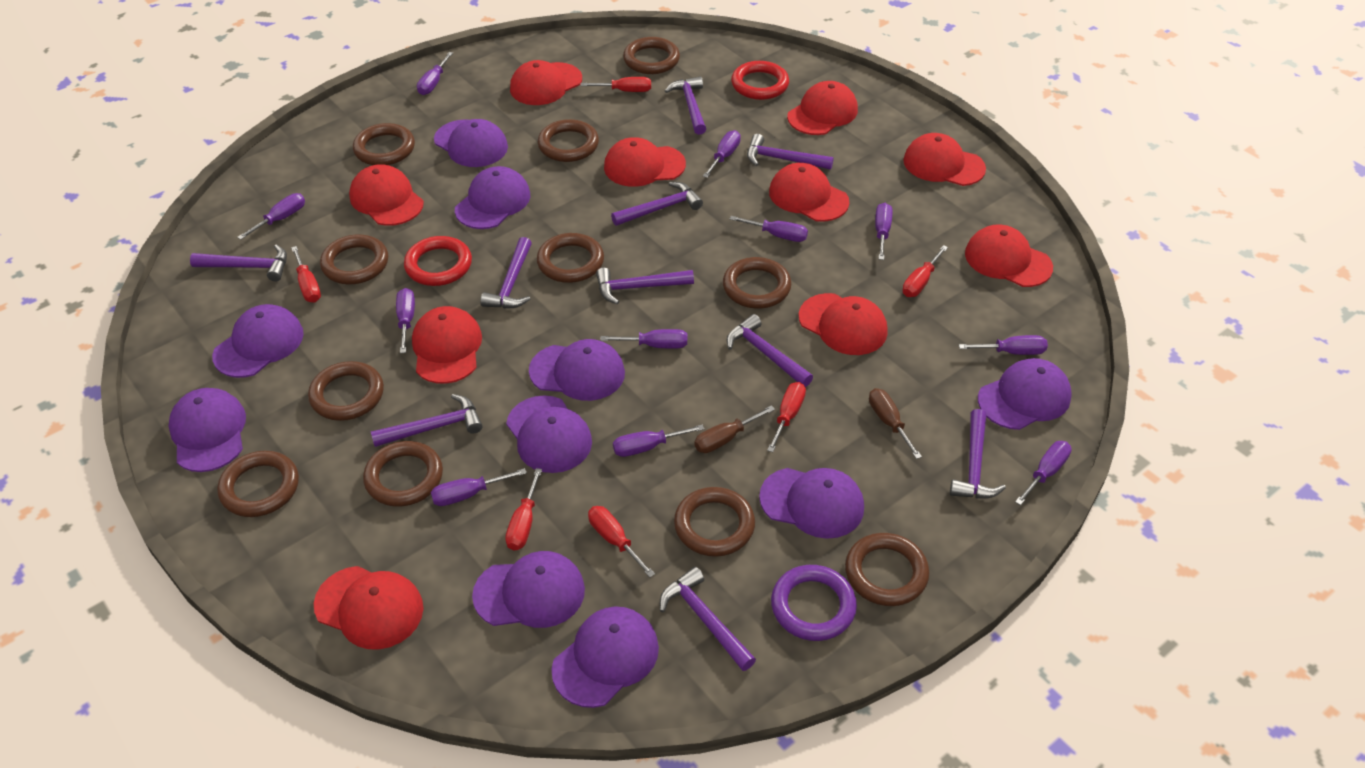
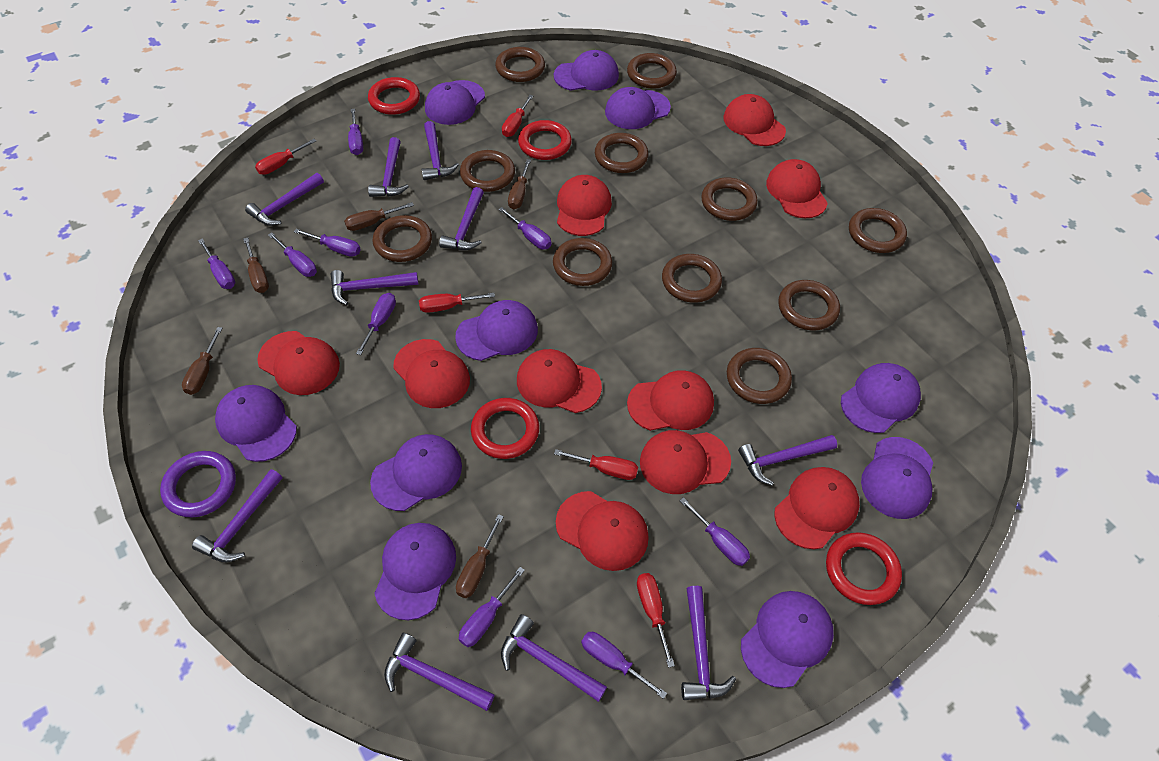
brown screwdriver: [694,405,775,453] [869,388,922,459] = 2 -> [182,327,223,395] [243,238,269,293] [344,202,414,231] [456,514,504,598] [508,159,531,209] = 5
purple screwdriver: [237,193,305,240] [396,288,415,353] [417,52,453,95] [431,468,527,506] [600,329,687,349] [613,424,704,457] [703,130,741,178] [730,216,808,242] [875,203,892,260] [959,335,1048,355] [1015,441,1072,505] = 11 -> [198,238,235,289] [268,232,317,277] [294,229,361,257] [348,109,363,155] [356,293,396,355] [459,567,525,647] [498,207,551,250] [581,632,667,699] [679,497,750,566] = 9
red ring: [404,236,472,286] [731,61,789,100] = 2 -> [368,77,420,115] [471,398,539,459] [518,120,572,160] [826,532,902,605] = 4
red screwdriver: [291,246,321,303] [505,468,542,551] [580,77,651,92] [588,506,655,578] [767,382,806,452] [902,245,948,297] = 6 -> [255,139,316,175] [419,293,495,313] [502,95,533,137] [554,449,638,480] [637,573,675,668] = 5

